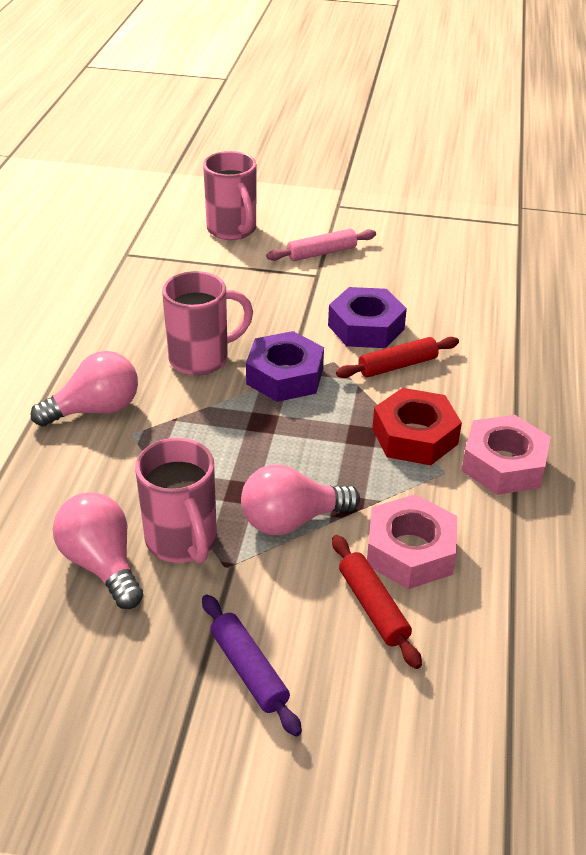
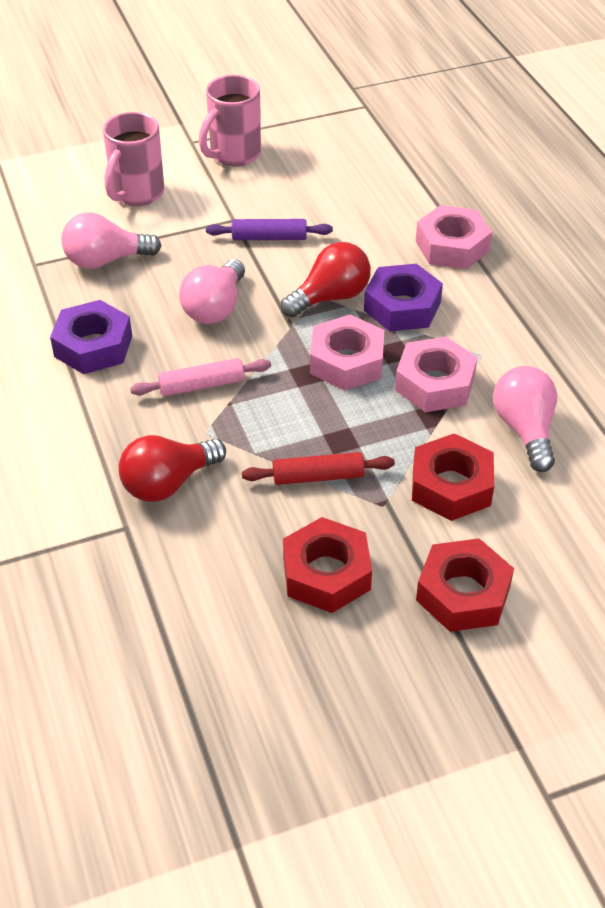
pink mug: [135,438,217,563] [162,271,253,376] [203,151,256,240] = 3 -> [103,112,165,206] [199,75,261,167] = 2
pink nut: [367,494,457,589] [461,415,551,495] = 2 -> [310,315,384,391] [395,337,478,412] [416,205,492,269] = 3
red light bulb: none = 0 -> [118,435,226,502] [281,242,371,318] = 2
red nut: [372,388,462,465] = 1 -> [283,517,372,613] [412,433,494,521] [416,538,514,632] = 3
red rolling pin: [332,535,422,669] [336,337,459,378] = 2 -> [242,452,395,485] = 1

